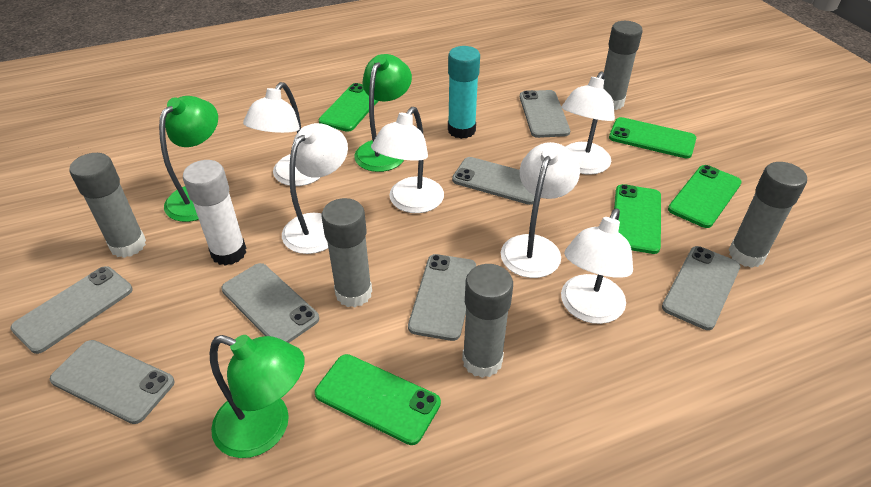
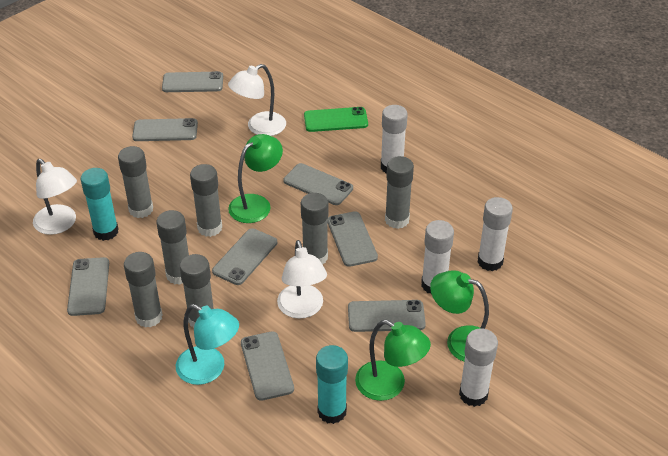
green phone: [315,354,441,445] [319,83,378,132] [609,117,696,159] [614,184,661,254] [668,165,742,228] = 5 -> [304,107,368,132] = 1
grey glue stick: [69,153,146,258] [322,198,372,308] [462,264,513,378] [604,21,643,110] [729,162,807,268] = 5 -> [118,146,153,218] [124,252,163,328] [157,210,189,285] [180,254,214,328] [190,164,222,237] [301,193,328,265] [385,156,414,229] = 7
grey phone: [10,266,133,354] [50,340,175,424] [221,263,319,343] [408,254,476,341] [452,157,535,205] [520,90,570,138] [662,246,740,330] = 7 -> [67,257,109,316] [132,118,198,141] [162,71,223,92] [212,228,277,285] [241,331,294,401] [283,163,353,205] [327,211,378,267] [348,300,426,332] = 8
turquoise glue stick: [448,46,480,139] = 1 -> [80,168,118,241] [316,345,348,424] = 2
turquoise lamp: none = 0 -> [176,304,239,385] = 1
white glue stick: [183,160,246,266] = 1 -> [381,105,408,174] [421,220,454,294] [459,328,498,407] [477,197,513,271] = 4
white lamp: [243,82,321,186] [282,123,348,254] [371,107,444,213] [501,142,580,278] [561,208,633,324] [562,72,615,175] = 6 -> [33,159,77,235] [228,64,286,136] [277,240,327,319] = 3

